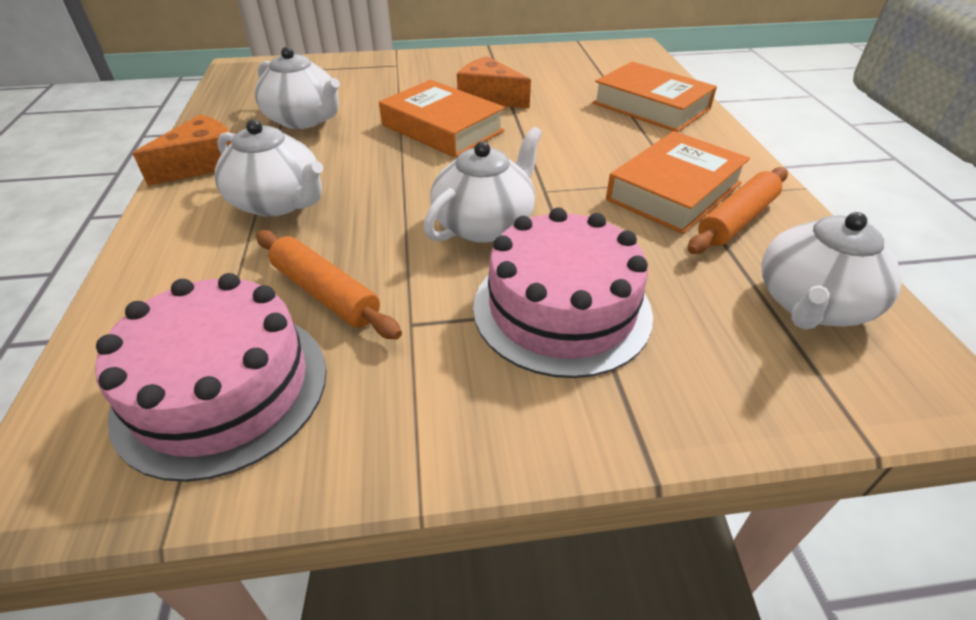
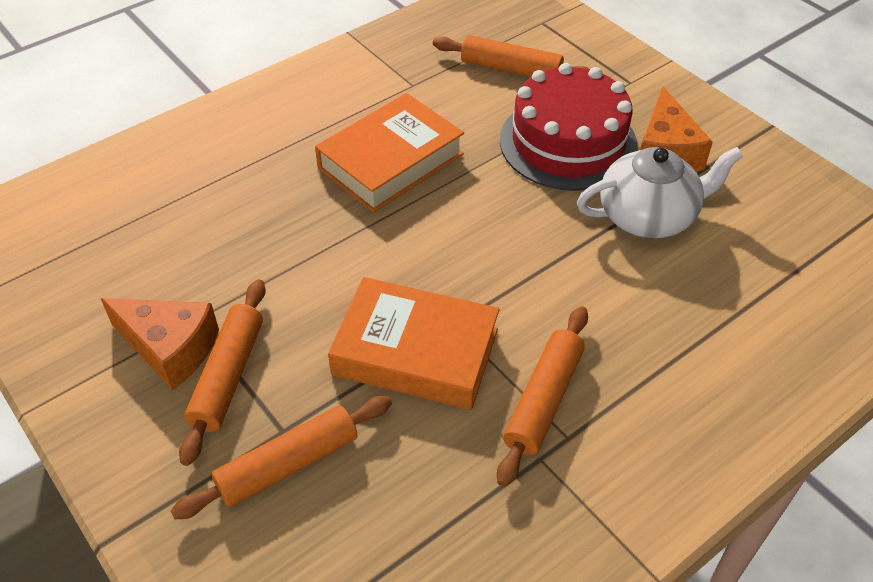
orange book: [379,80,505,158] [593,62,717,132] [606,131,750,234] = 3 -> [315,93,464,212] [328,277,500,410] = 2
orange rolling pin: [256,230,402,340] [688,167,788,254] = 2 -> [171,396,392,519] [179,279,266,466] [433,35,589,77] [497,306,588,487] = 4
pink cake: [95,273,326,482] [473,208,653,378] = 2 -> none = 0
red cake: none = 0 -> [500,63,638,191] = 1
white teapot: [215,119,323,217] [255,47,340,129] [424,127,542,243] [762,211,902,330] = 4 -> [577,147,743,238] = 1

